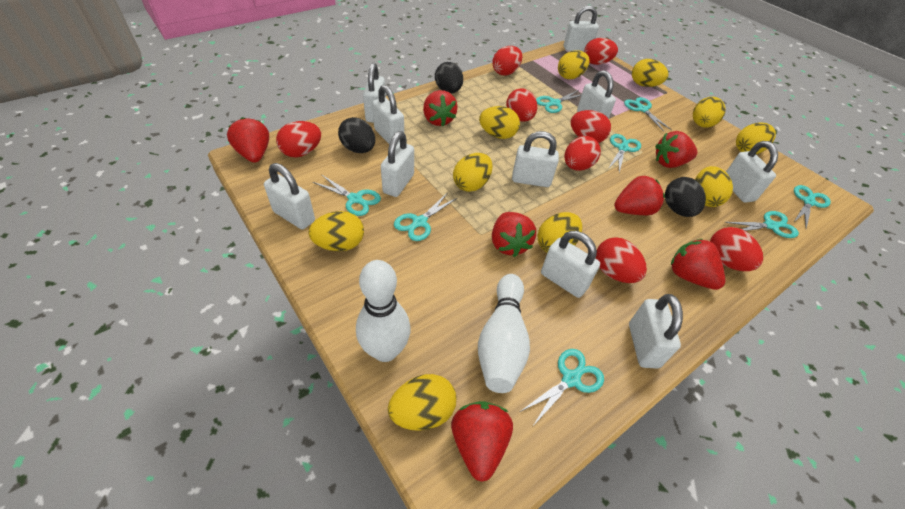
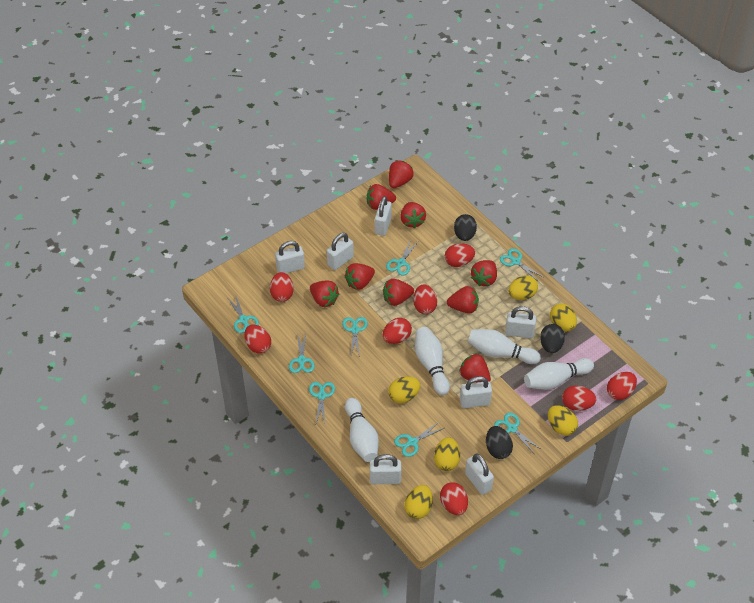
red strawberry: [227,117,269,163] [423,90,458,126] [451,401,513,482] [492,212,536,257] [614,176,665,215] [655,131,698,168] [671,239,725,290] = 7 -> [310,281,339,307] [345,263,375,290] [367,184,396,210] [383,279,414,306] [389,160,414,188] [400,202,426,229] [447,286,479,314] [459,353,491,383] [471,260,497,286] = 9
white bowling pin: [356,260,411,362] [478,274,530,393] = 2 -> [345,398,379,462] [415,327,450,395] [468,329,541,364] [524,358,594,390] = 4
white padlock: [264,163,315,229] [363,62,386,123] [372,85,404,144] [381,131,414,197] [512,131,559,187] [541,231,600,298] [564,5,599,51] [577,70,616,119] [629,294,683,369] [726,141,778,203] = 10 -> [275,241,305,273] [327,233,354,270] [370,454,401,484] [375,196,392,236] [460,376,492,408] [465,454,494,495] [505,306,536,338] = 7
yellow egg: [308,211,364,251] [388,374,456,431] [453,153,493,192] [479,106,520,139] [537,212,582,253] [558,50,590,79] [632,59,669,87] [693,97,726,127] [695,166,733,207] [736,123,776,154] = 10 -> [388,376,420,403] [404,485,433,519] [434,437,460,471] [508,275,538,300] [548,405,578,436] [550,303,577,331] = 6

